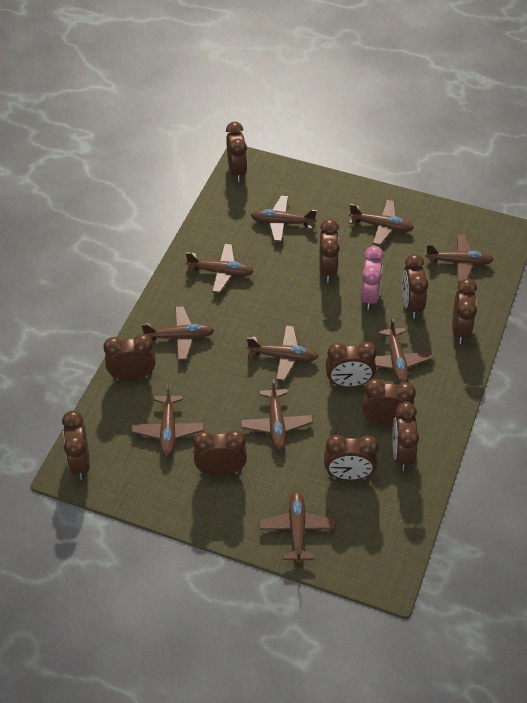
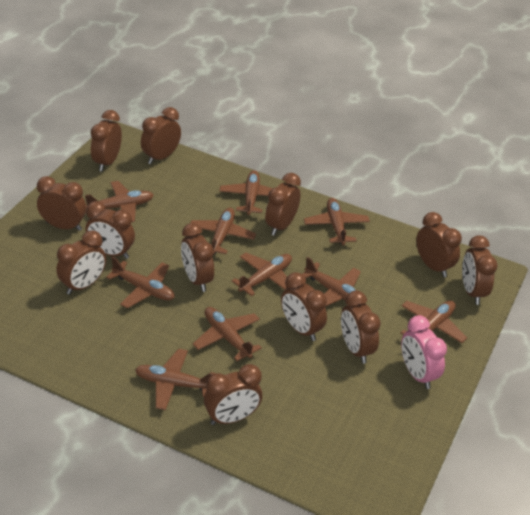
brown clock: [62,411,90,480] [103,334,155,380] [193,430,247,475] [226,122,247,182] [319,219,340,283] [324,435,379,480] [326,342,377,387] [362,379,416,426] [392,402,419,471] [402,254,428,319] [452,279,477,344] = 11 -> [37,176,86,231] [56,230,106,295] [85,201,135,259] [91,110,122,171] [141,107,181,164] [181,223,214,292] [204,364,262,425] [265,173,301,236] [281,272,327,341] [341,291,381,364] [416,212,462,277] [462,235,498,305] = 12

